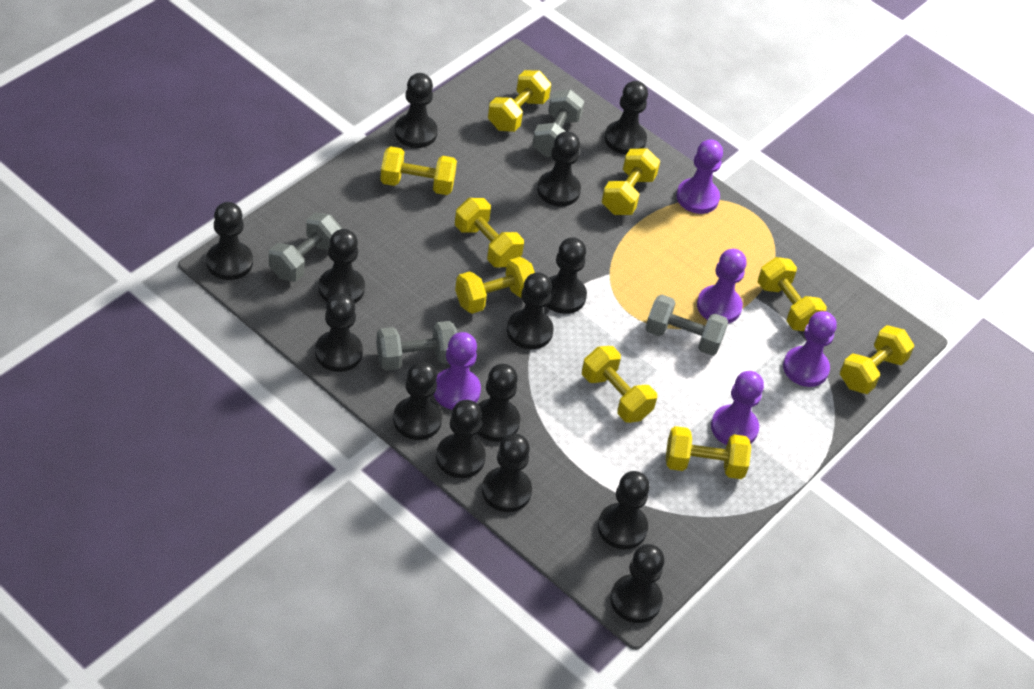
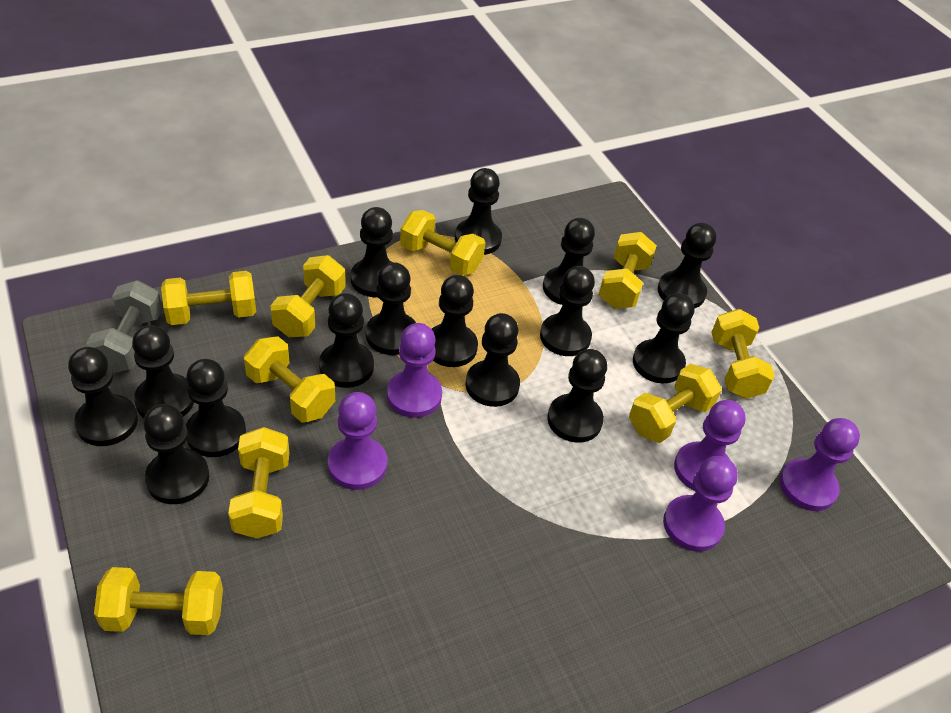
black pawn: [206,202,253,280] [315,293,363,372] [318,229,365,303] [393,361,442,440] [395,73,438,148] [436,400,486,478] [477,364,520,442] [482,434,532,512] [507,272,554,349] [537,131,581,206] [546,237,587,314] [598,471,650,549] [605,81,648,155] [610,544,664,623] = 14 -> [68,347,138,446] [132,325,194,418] [143,404,209,504] [186,359,246,457] [319,293,374,388] [351,207,393,297] [366,262,416,355] [432,275,478,367] [455,168,502,255] [466,313,520,407] [540,266,595,356] [543,218,595,305] [547,349,607,443] [633,293,694,383] [658,223,716,309] = 15
grey dumbbell: [269,213,342,282] [376,321,457,370] [532,90,584,157] [645,295,729,355] = 4 -> [86,280,163,373] = 1

